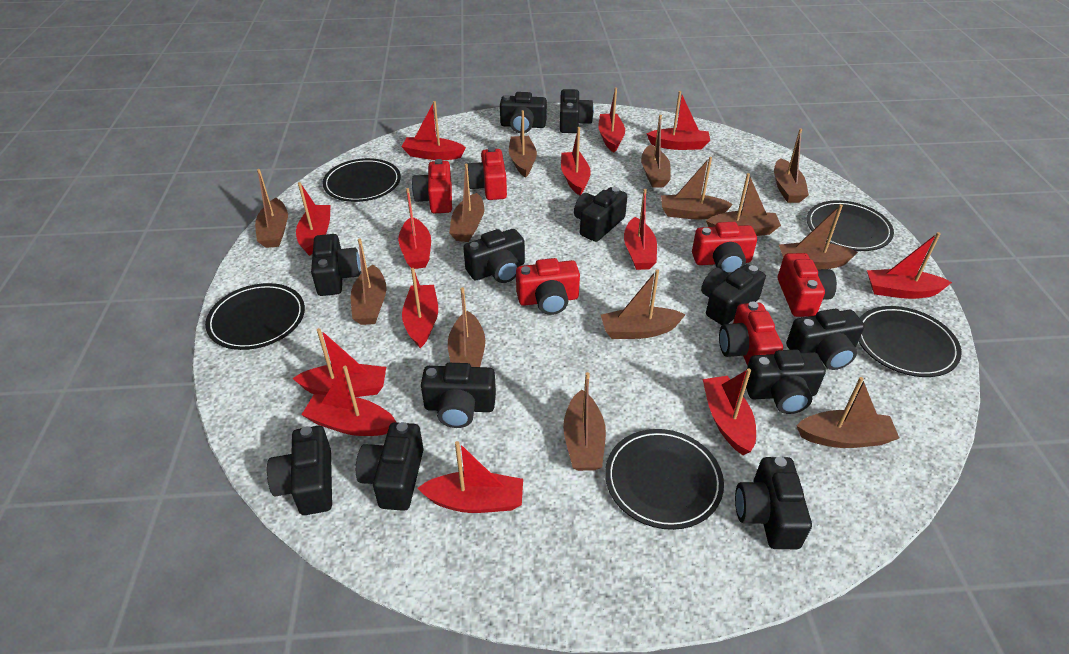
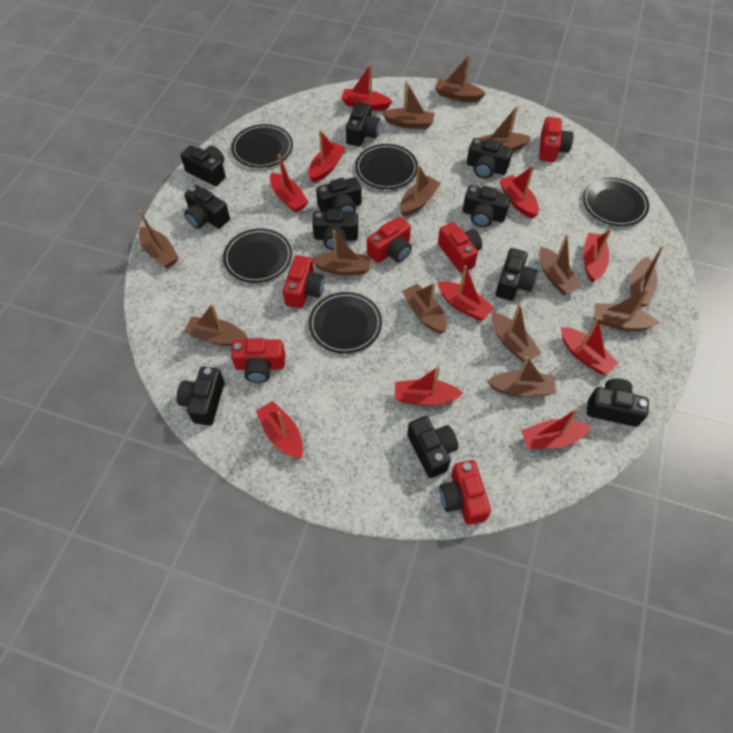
black camera: [267,426,332,515] [311,234,361,296] [356,422,424,511] [421,363,496,428] [463,229,525,283] [500,92,547,133] [560,89,594,133] [574,187,627,242] [701,264,766,325] [735,457,812,549] [746,349,826,414] [786,309,865,370] = 12 -> [177,367,225,426] [180,145,226,186] [184,185,230,229] [312,209,358,250] [316,177,362,212] [346,102,380,147] [407,416,458,478] [463,185,511,227] [467,138,513,179] [496,248,538,301] [587,379,649,427] = 11
red boat: [292,328,386,397] [296,182,331,256] [301,366,396,436] [398,188,431,269] [401,101,466,160] [402,268,438,348] [418,441,523,513] [561,127,591,195] [598,87,625,152] [624,189,657,270] [646,91,710,150] [703,369,756,455] [867,232,952,299] = 13 -> [256,401,303,459] [270,154,308,213] [308,130,346,183] [341,64,393,111] [395,366,463,406] [437,265,494,321] [499,166,539,219] [521,408,591,449] [561,317,619,375] [583,229,612,283] = 10

